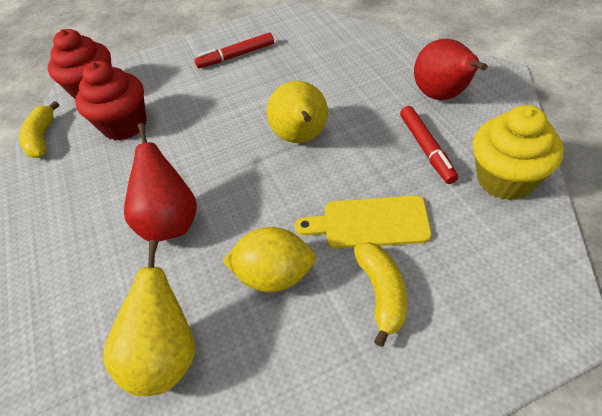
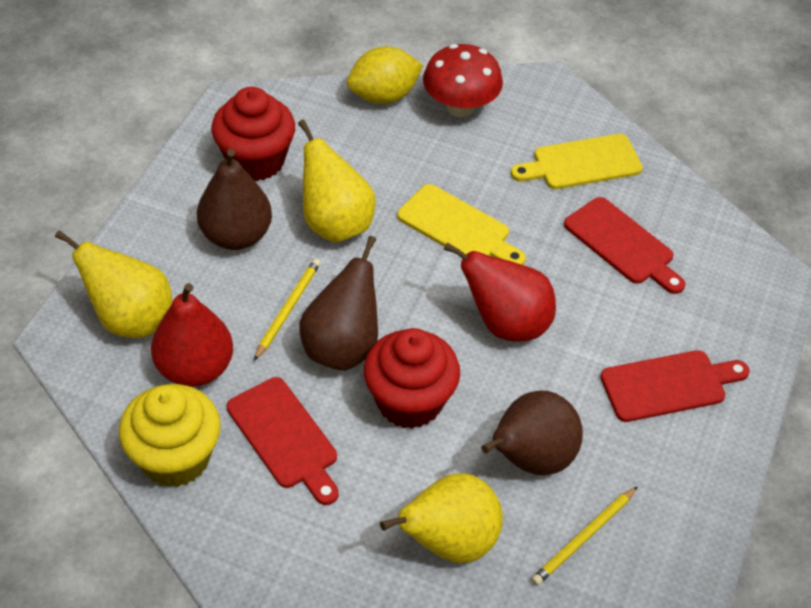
brown pear: none = 0 -> [197,149,272,250] [299,236,378,370] [481,390,583,475] = 3
red cutting board: none = 0 -> [227,377,339,505] [564,197,686,294] [600,350,750,422] = 3
red marker: [194,32,274,68] [400,106,458,184] = 2 -> none = 0
red mushroom: none = 0 -> [423,44,503,117] = 1
yellow banana: [19,101,59,158] [354,242,407,347] = 2 -> none = 0
yellow cutting board: [295,195,432,249] = 1 -> [397,184,526,265] [511,134,643,189] = 2
yellow pear: [103,240,195,396] [267,81,328,143] = 2 -> [55,230,173,338] [298,119,376,242] [380,473,503,563] = 3
yellow pencil: none = 0 -> [254,258,321,361] [531,486,638,586] = 2

